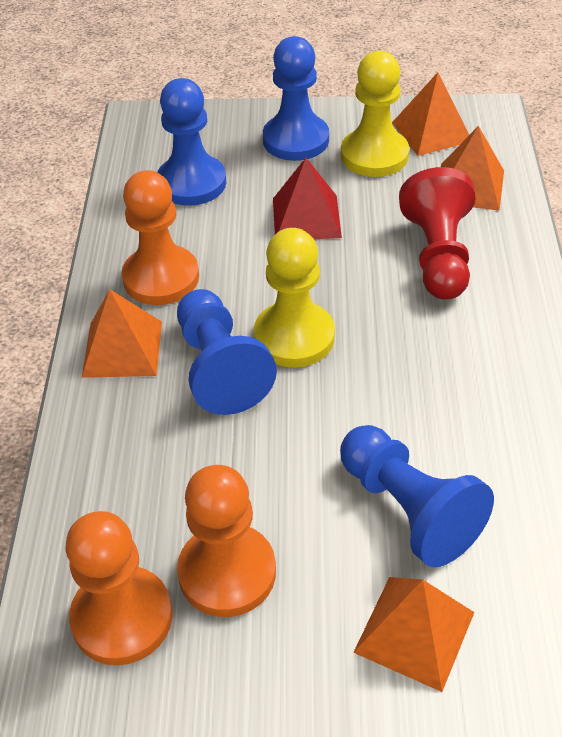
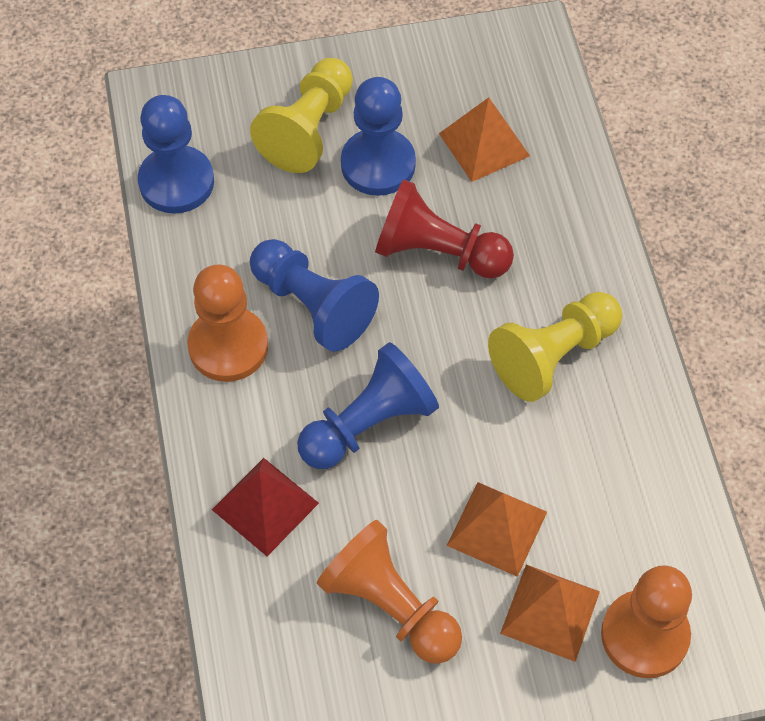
orange pyramid: [82,289,162,378] [353,577,474,692] [392,72,469,156] [441,126,504,211] = 4 -> [439,97,530,182] [447,482,547,577] [500,565,600,662] = 3

